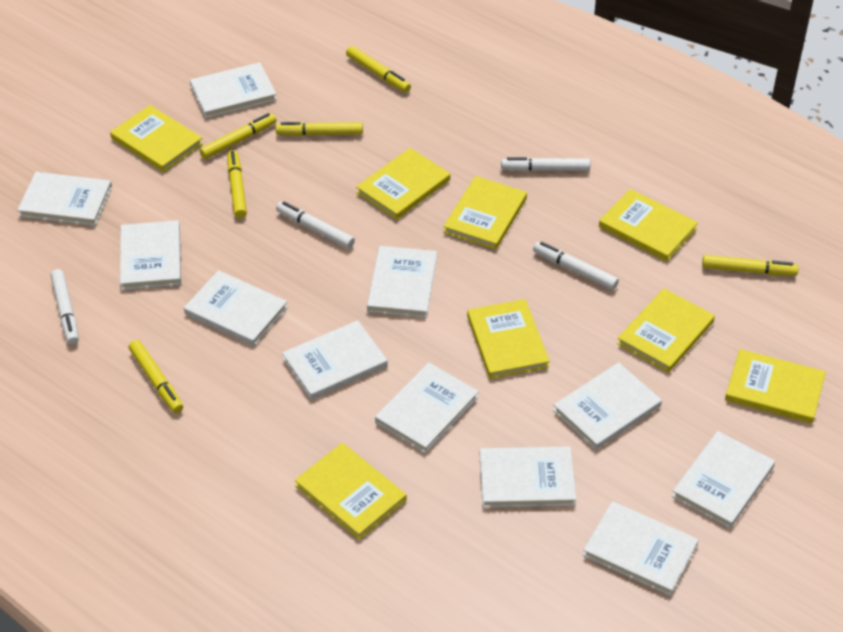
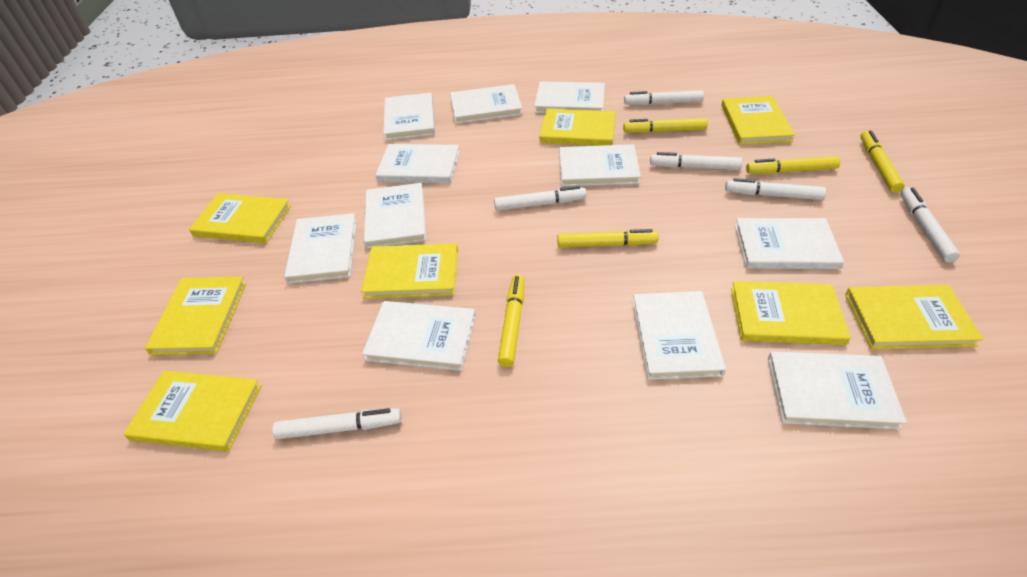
white marker: [51,269,79,345] [276,201,355,249] [501,157,590,172] [533,242,619,290] = 4 -> [272,408,401,439] [494,186,587,211] [624,90,704,105] [650,152,742,170] [725,178,826,200] [900,187,960,262] = 6
yellow marker: [129,340,183,413] [199,113,277,159] [227,150,247,218] [276,122,363,136] [346,46,411,92] [702,255,798,276] = 6 -> [498,275,524,367] [557,229,658,248] [623,118,708,133] [746,156,840,174] [860,130,904,193] = 5

